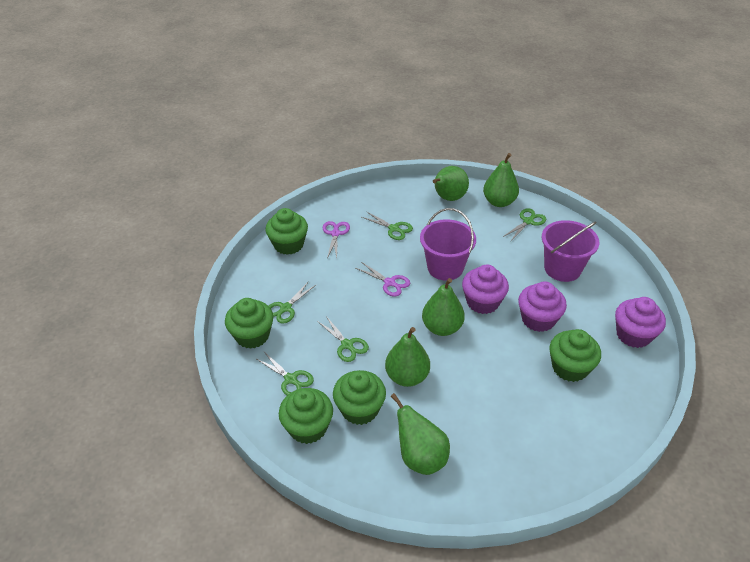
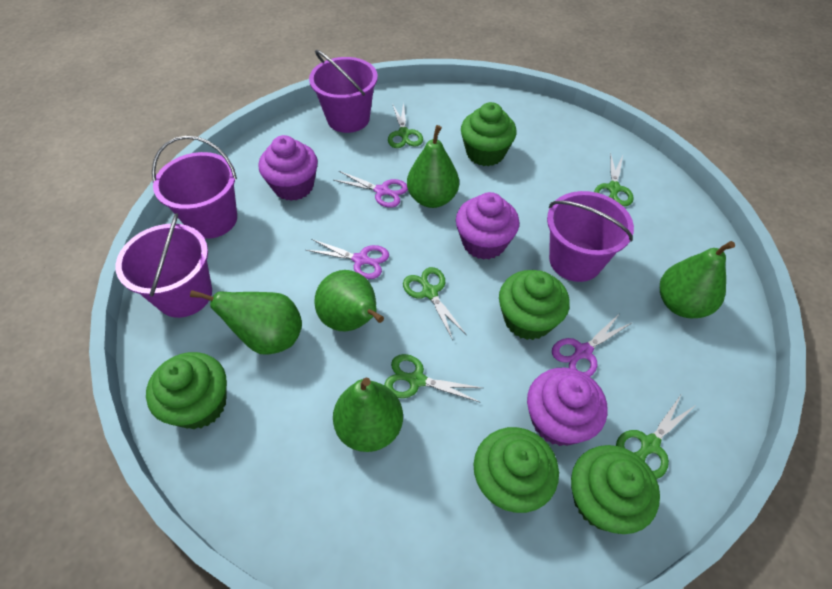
purple bucket: [420,208,476,281] [542,220,599,282] = 2 -> [115,213,212,318] [152,135,237,239] [309,50,378,133] [547,191,634,282] = 4
purple scissors: [323,221,350,258] [356,262,410,297] = 2 -> [306,239,389,279] [334,171,408,208] [552,313,633,376] = 3

